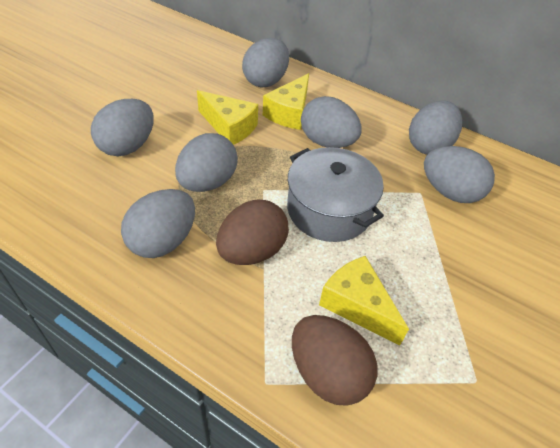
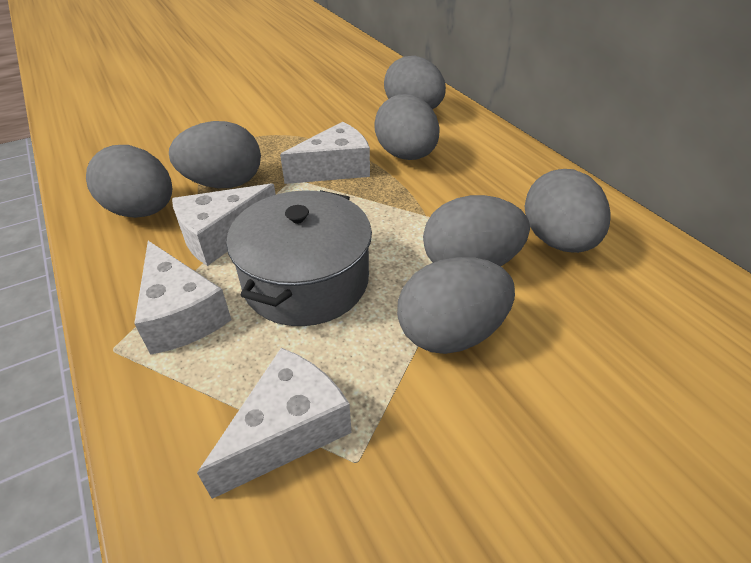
brown egg: [216,200,289,265] [292,315,377,406] = 2 -> none = 0
white cheese: none = 0 -> [134,241,232,355] [172,183,276,266] [197,348,352,499] [280,122,370,184] = 4
yellow cheese: [197,90,258,145] [263,73,309,130] [319,256,409,345] = 3 -> none = 0

